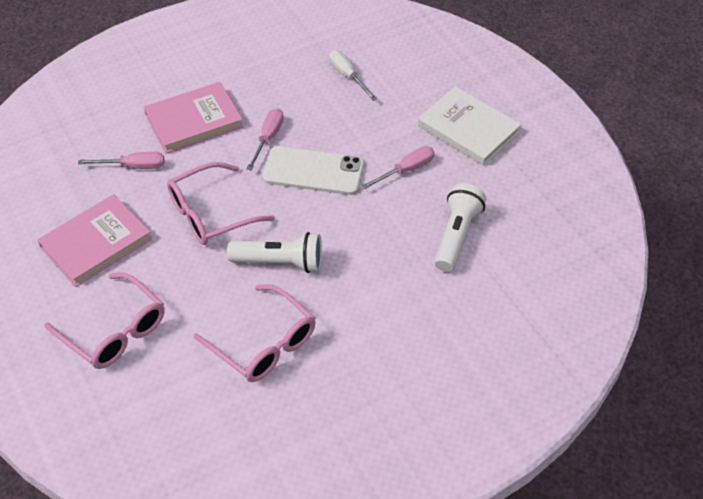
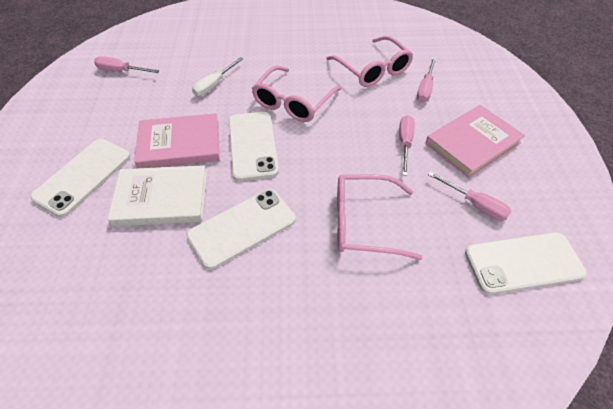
pink screwdriver: [78,152,164,169] [247,108,284,170] [361,146,435,190] = 3 -> [94,56,159,73] [399,115,415,176] [417,57,436,102] [428,172,511,221] = 4
white flashlight: [227,232,322,273] [434,183,486,272] = 2 -> none = 0
white phone: [263,146,364,195] = 1 -> [30,139,130,217] [186,189,295,269] [228,112,279,181] [465,232,587,295] = 4

